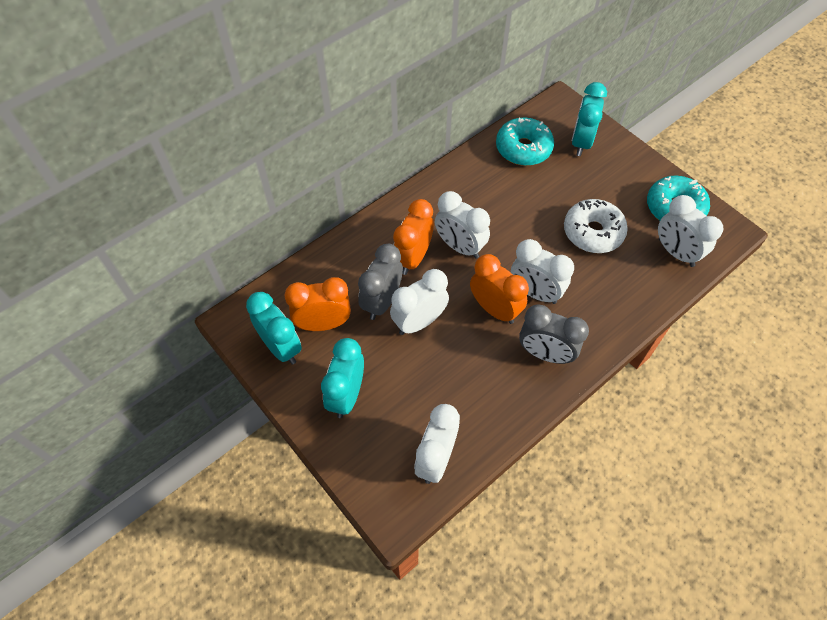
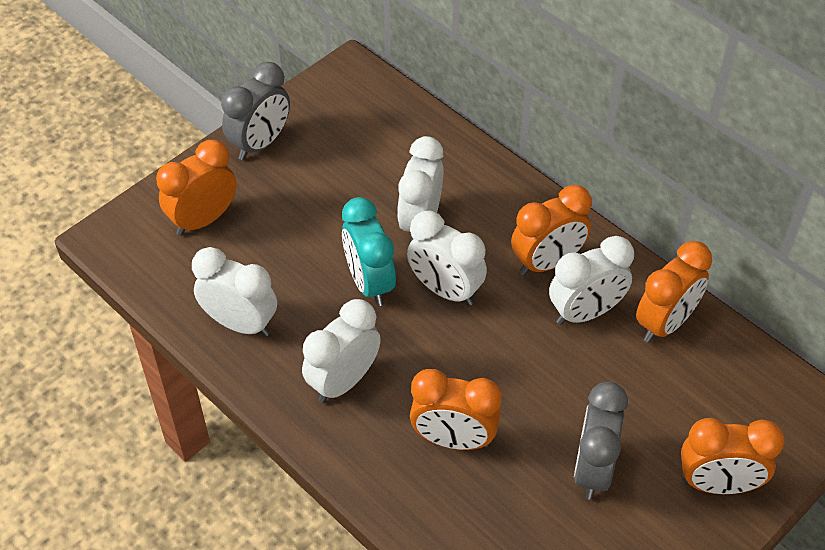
orange clock: [285,277,351,331] [393,199,434,275] [470,254,529,324] = 3 -> [156,140,236,236] [410,369,502,450] [511,185,592,275] [636,241,712,343] [681,418,784,494] = 5
turquoise clock: [246,292,302,364] [321,338,364,418] [572,82,607,156] = 3 -> [342,197,396,306] = 1
turquoise donut: [496,118,554,166] [647,176,710,221] = 2 -> none = 0
white donut: [564,199,628,253] = 1 -> none = 0

